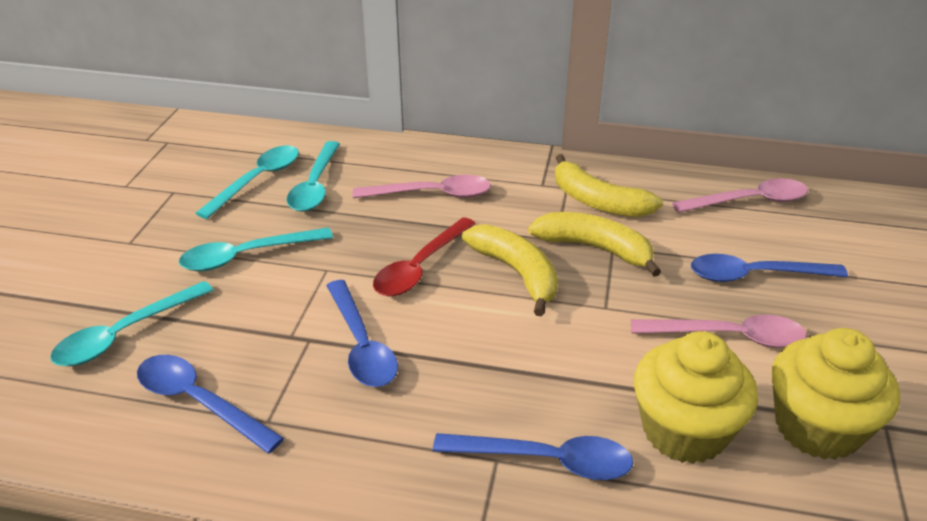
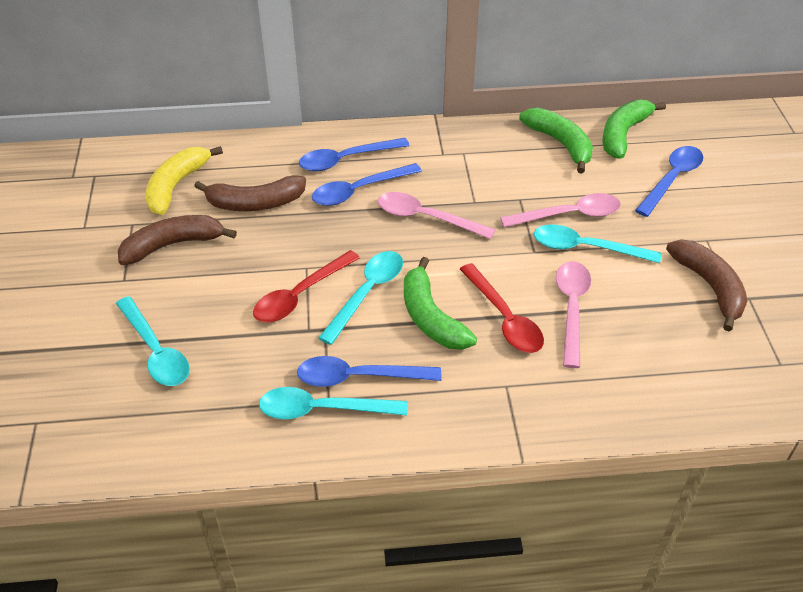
brown banana: none = 0 -> [118,215,237,265] [194,175,306,211] [666,239,747,331] = 3
green banana: none = 0 -> [404,257,477,350] [519,108,593,174] [603,100,666,159] = 3
red spoon: [373,217,476,296] = 1 -> [253,250,360,323] [460,263,544,353] = 2
yellow banana: [462,224,558,316] [528,212,661,277] [555,154,663,217] = 3 -> [146,146,223,215] = 1
yellow cupcake: [634,331,758,464] [772,328,900,460] = 2 -> none = 0

